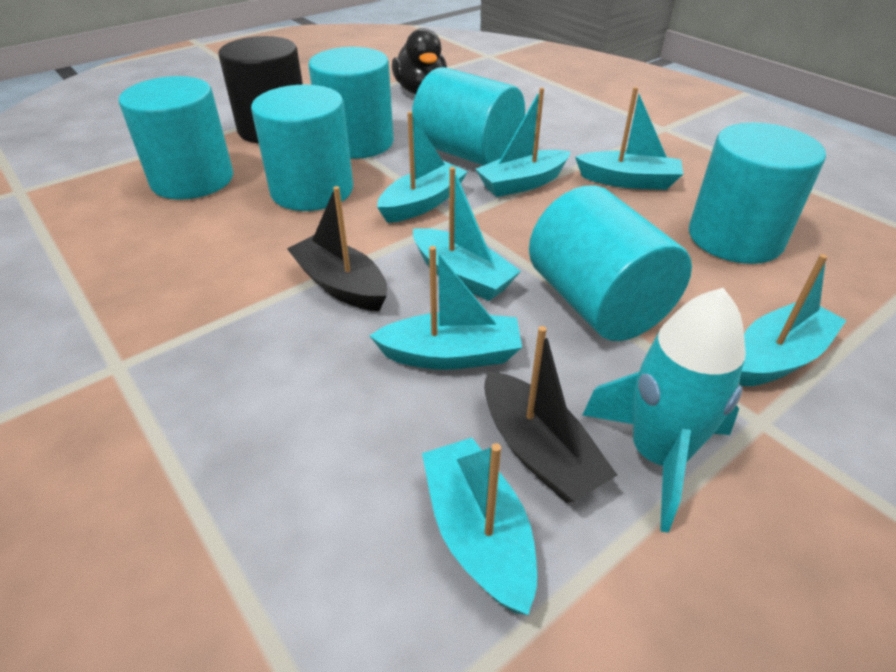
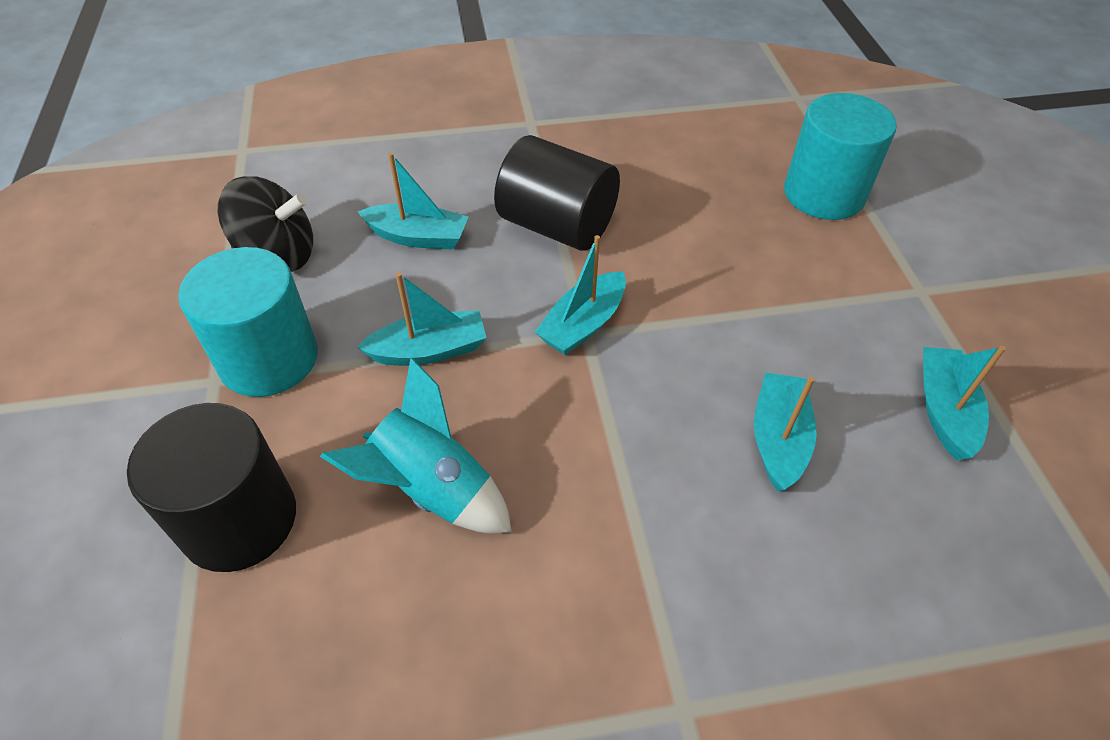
black boat: [287,186,387,311] [484,326,617,503] = 2 -> none = 0
black cylinder: [218,36,303,144] = 1 -> [127,403,296,572] [494,135,620,251] = 2
black duck: [392,28,447,94] = 1 -> none = 0
black spinning top: none = 0 -> [218,176,313,272] = 1
turquoise boat: [370,246,522,370] [377,112,468,223] [413,167,521,301] [422,438,537,615] [476,88,571,197] [575,87,683,190] [739,254,847,386] = 7 -> [357,272,486,366] [358,153,468,250] [535,235,626,355] [754,372,817,491] [923,346,1006,460] = 5
turquoise cylinder: [119,76,233,200] [251,85,353,211] [308,47,394,159] [412,67,525,166] [529,186,692,341] [689,123,826,264] = 6 -> [178,247,318,397] [784,93,897,220] = 2

